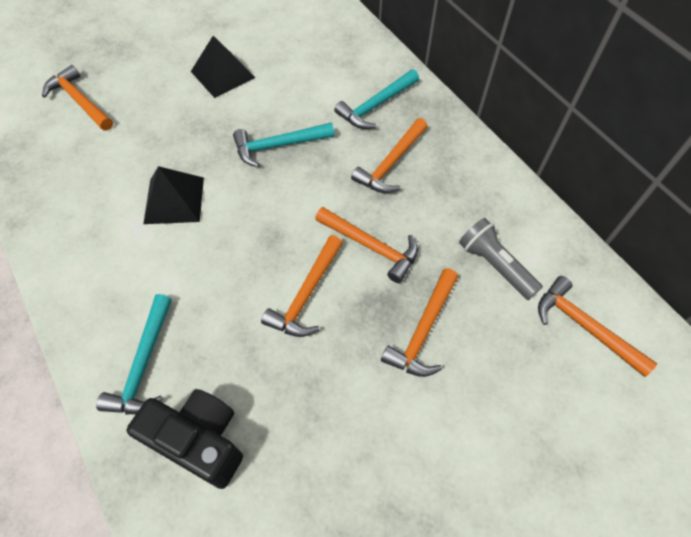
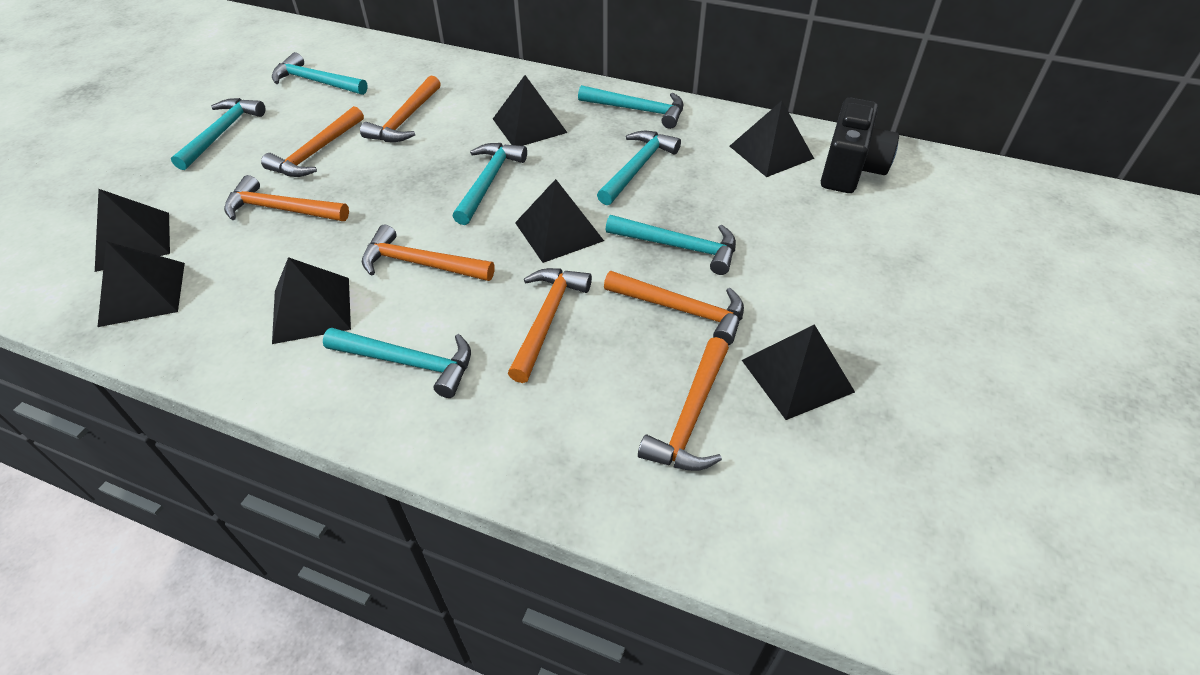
black pyramid: [143,166,204,224] [191,36,255,98] = 2 -> [95,189,170,272] [98,241,185,327] [272,257,351,344] [493,75,567,146] [515,179,604,263] [730,101,814,177] [742,324,855,420] = 7
grey flashlight: [459,218,543,300] = 1 -> none = 0
orange hammer: [42,65,113,131] [261,235,343,337] [315,207,418,283] [351,118,428,193] [381,268,458,377] [538,276,657,377] = 6 -> [224,175,349,221] [261,106,364,177] [360,76,441,142] [362,224,495,281] [508,268,592,383] [604,271,744,345] [638,337,729,471] = 7
turquoise hammer: [96,294,172,415] [233,123,335,167] [334,69,419,129] = 3 -> [171,98,265,170] [272,52,368,95] [323,328,471,398] [453,143,527,225] [578,85,684,129] [597,131,681,205] [606,215,736,275] = 7

